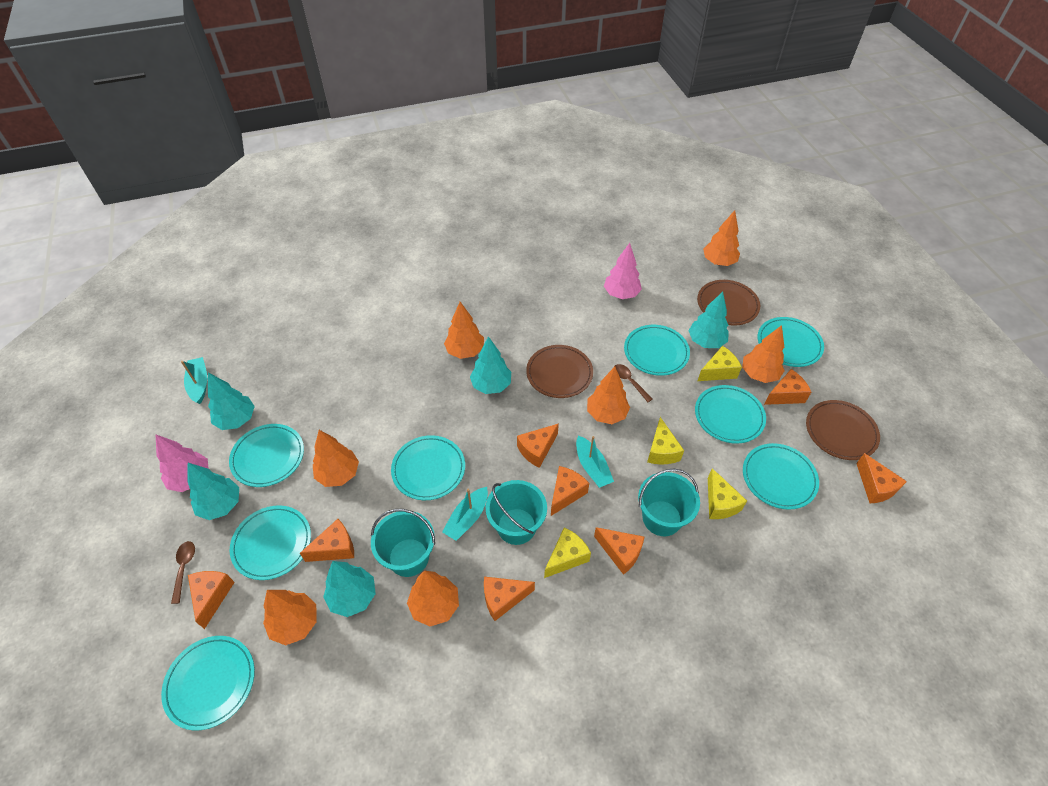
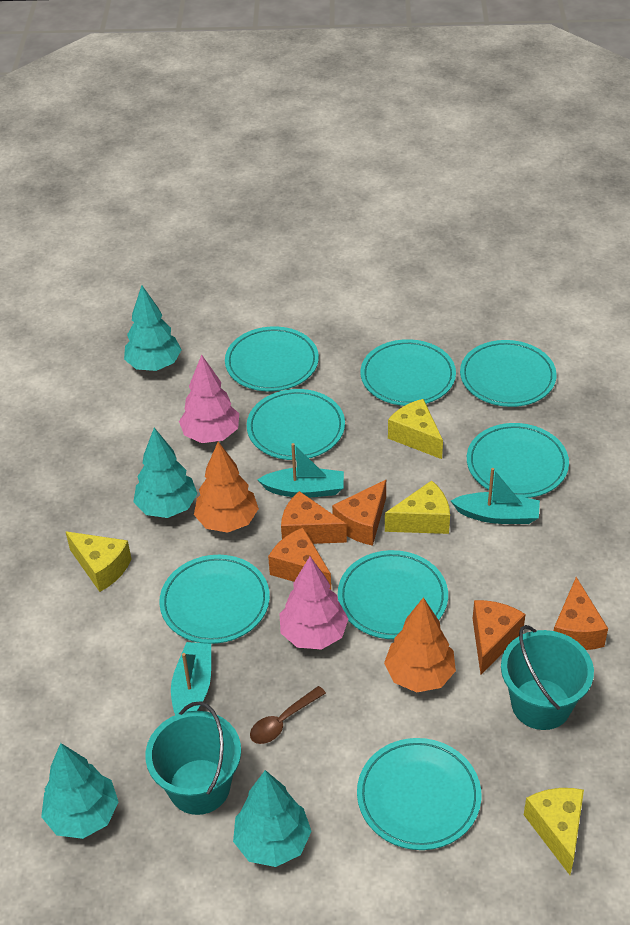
brown plate: [526,345,593,398] [697,280,760,326] [806,400,880,460] = 3 -> none = 0
brown spoon: [171,541,195,604] [614,364,652,402] = 2 -> [250,686,326,744] = 1
orange cheese: [188,571,235,629] [300,519,354,562] [484,577,535,621] [517,423,559,468] [551,466,589,516] [594,527,644,575] [764,369,811,405] [856,453,907,503] = 8 -> [268,528,331,590] [281,491,347,544] [332,480,386,546] [473,600,526,675] [554,577,608,650] = 5
orange tree: [263,590,317,645] [313,430,359,487] [407,570,459,626] [444,302,484,359] [587,367,630,424] [703,210,740,266] [742,325,785,383] = 7 -> [194,442,259,533] [384,597,456,692] = 2
turquoise bucket: [371,509,435,577] [486,480,547,545] [638,469,700,536] = 3 -> [145,702,241,815] [501,625,594,730] = 2
turquoise tree: [188,463,239,520] [208,372,255,430] [323,561,376,617] [470,336,511,394] [688,292,729,348] = 5 -> [41,743,118,839] [124,285,182,371] [134,428,197,518] [233,770,312,867] = 4

